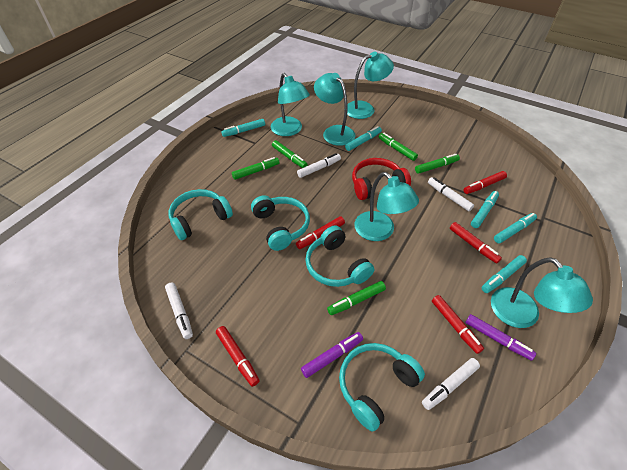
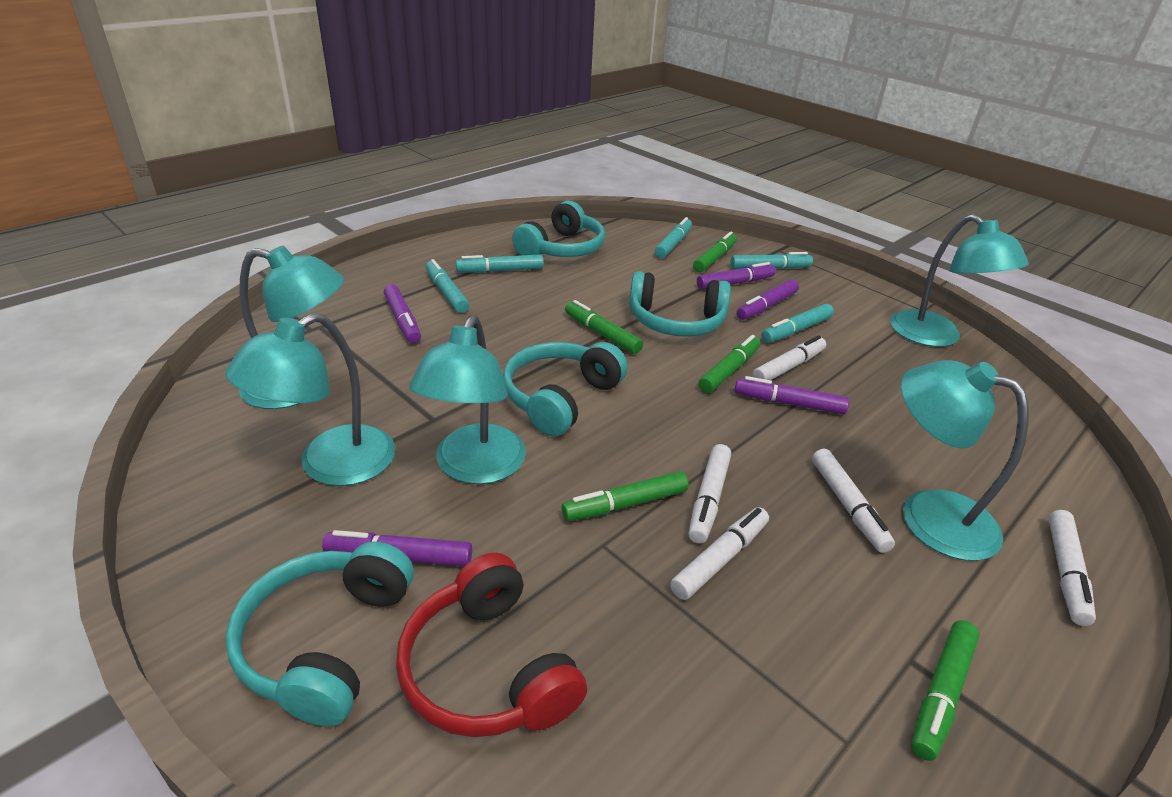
purple marker: [301,332,363,378] [465,314,536,361] = 2 -> [322,530,472,566] [384,284,421,343] [697,262,776,290] [734,376,849,415] [737,279,799,320] = 5
red marker: [216,326,260,387] [296,216,345,249] [432,295,484,354] [450,222,502,264] [464,171,507,194] = 5 -> none = 0
white marker: [165,282,193,339] [297,153,341,178] [422,358,480,410] [428,177,474,211] = 4 -> [670,507,769,600] [688,444,731,544] [752,335,826,380] [812,449,895,553] [1048,510,1096,626] = 5

